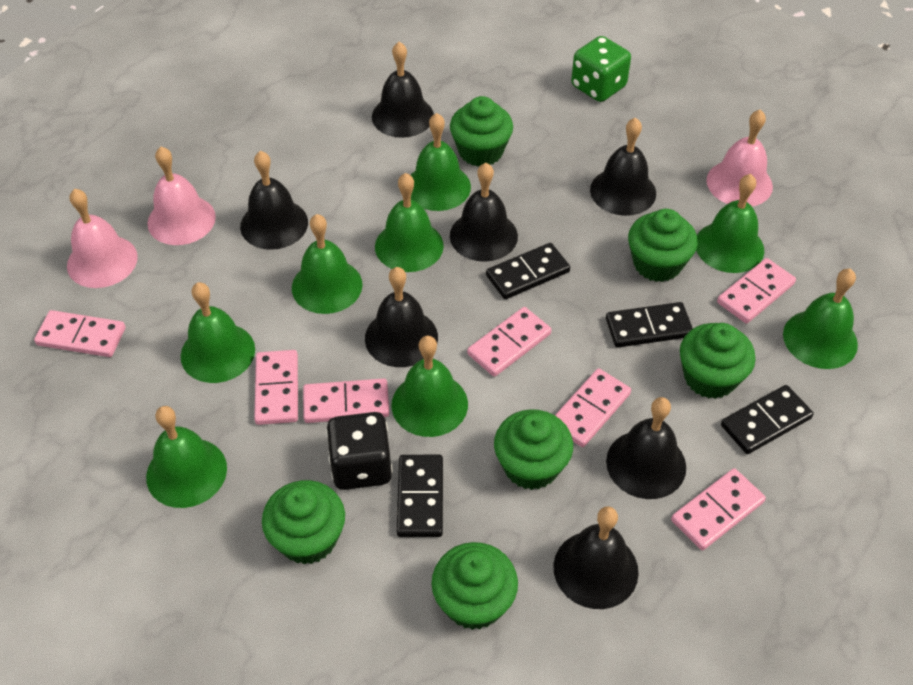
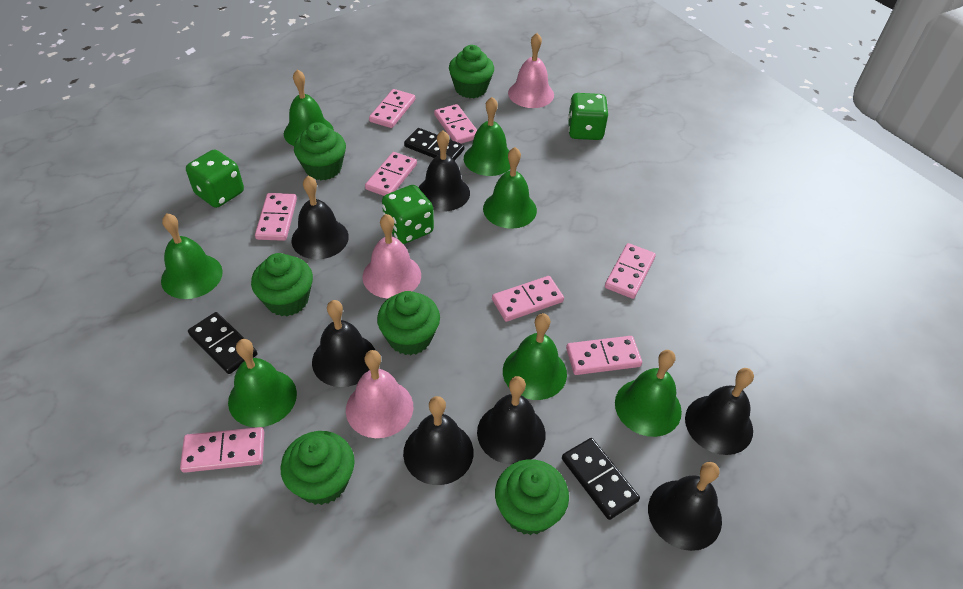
black dice: [326,412,393,490] = 1 -> none = 0
black domino: [397,455,443,537] [486,243,570,299] [606,302,693,348] [721,385,814,454] = 4 -> [188,312,257,374] [404,128,464,161] [562,438,640,520] = 3
green bell: [146,406,227,508] [181,282,255,383] [292,214,363,314] [375,173,444,272] [391,336,468,437] [411,113,471,211] [696,174,764,273] [783,269,858,369] = 8 -> [161,213,223,299] [228,339,297,427] [284,69,334,146] [464,97,510,176] [483,147,537,229] [503,313,567,400] [615,350,682,437] = 7
green dice: [571,36,631,102] = 1 -> [186,150,244,208] [382,185,434,244] [568,93,608,140] = 3
pink domino: [34,310,126,357] [254,350,298,425] [303,378,389,423] [467,307,552,377] [555,368,631,447] [671,468,766,550] [717,258,796,324] = 7 -> [180,427,264,473] [255,193,297,241] [365,152,417,196] [369,89,415,128] [434,104,477,144] [492,276,564,322] [566,336,642,375] [605,243,656,299] = 8

